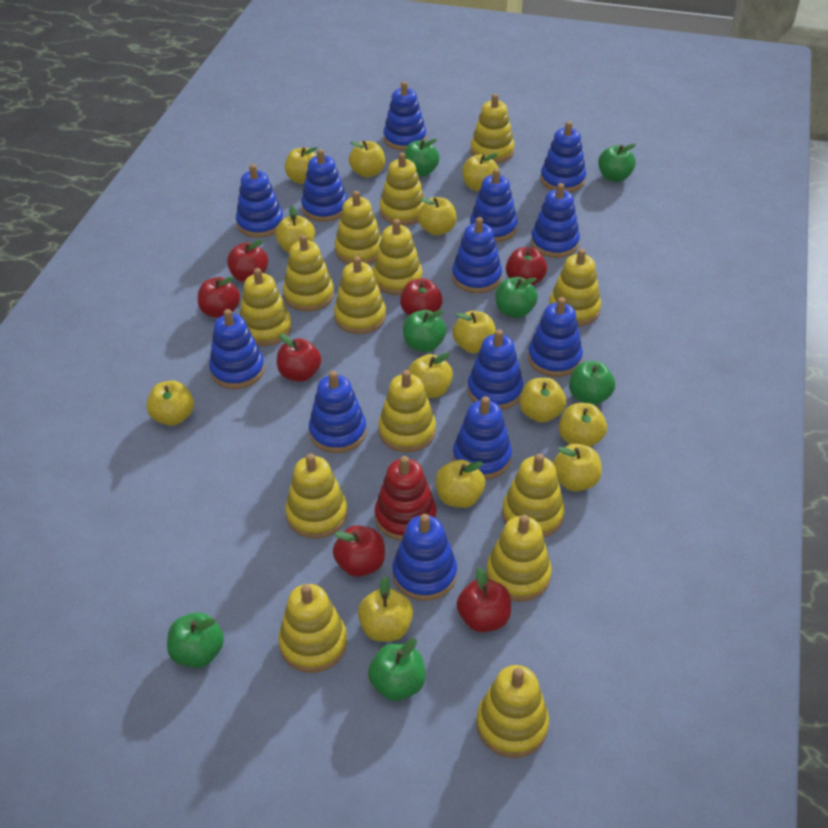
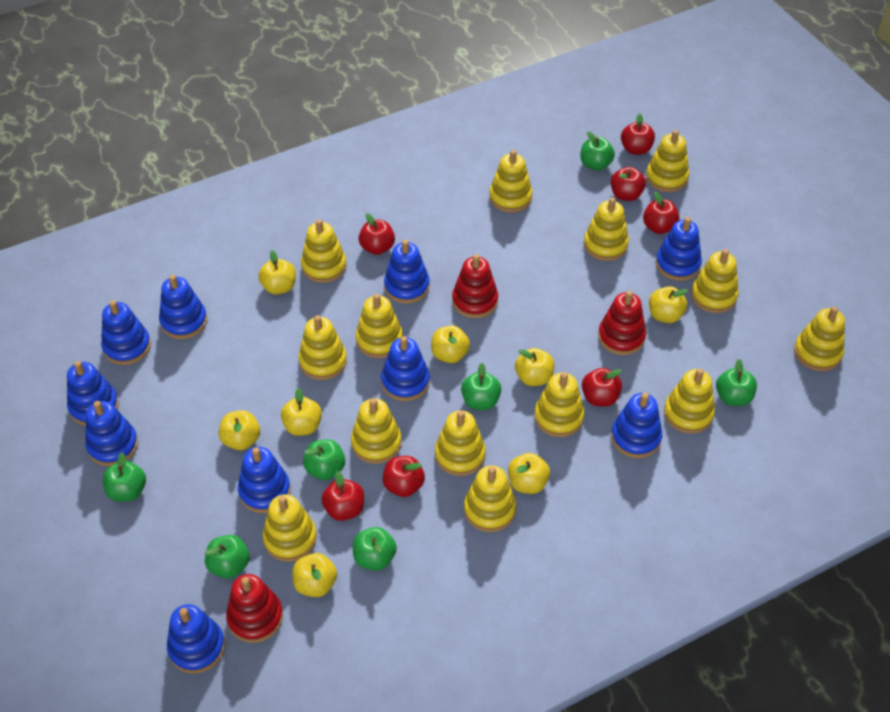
blue stacking toy: [209,309,265,389] [236,164,283,238] [301,149,348,222] [309,371,366,453] [383,81,426,150] [393,514,457,601] [452,217,502,293] [453,396,512,480] [467,329,524,410] [470,168,518,242] [528,297,583,377] [531,183,580,258] [541,121,586,192] = 13 -> [67,361,119,426] [85,401,138,466] [101,300,151,365] [159,275,207,339] [167,604,225,674] [238,447,291,513] [381,336,430,401] [384,240,430,304] [611,393,662,458] [656,217,702,281] = 10
red stacking toy: [375,456,437,541] = 1 -> [226,574,283,643] [452,254,498,318] [598,291,646,355] = 3
yellow apple: [146,381,194,426] [275,205,315,253] [285,147,318,184] [349,141,385,178] [358,576,413,641] [408,353,453,398] [418,197,457,236] [436,460,485,508] [452,311,496,353] [462,153,499,191] [519,378,566,423] [553,444,602,491] [559,403,607,447] = 13 -> [219,410,260,450] [259,250,296,295] [281,388,322,436] [292,553,337,597] [431,326,470,363] [508,453,550,494] [515,348,554,386] [649,286,688,323] = 8

